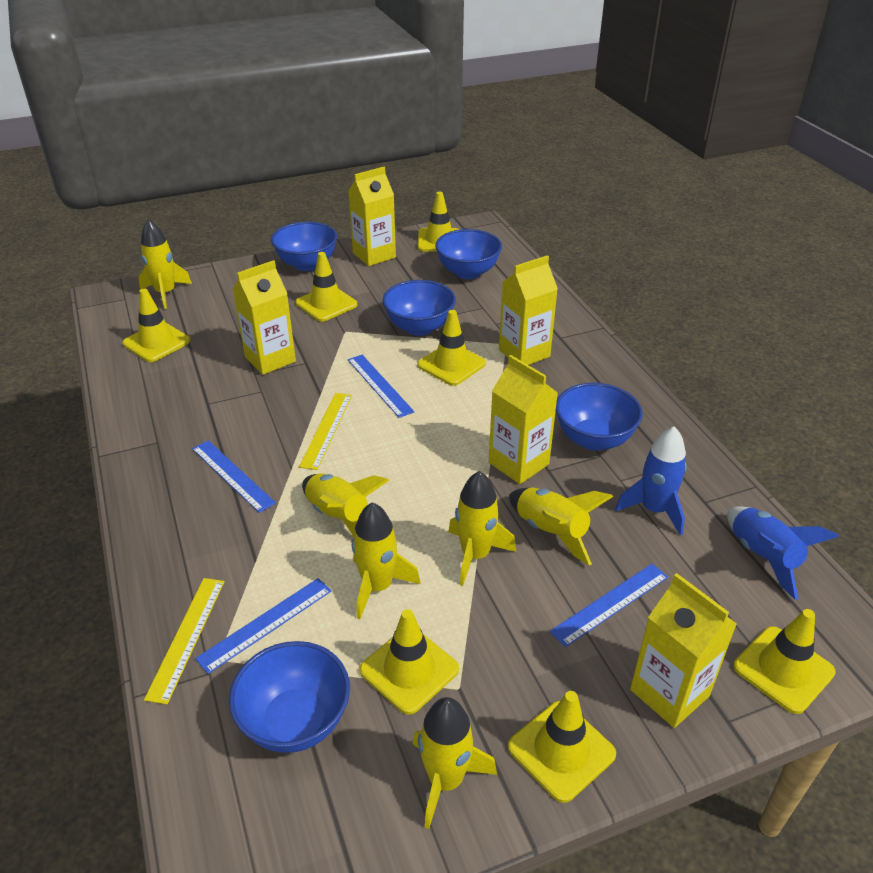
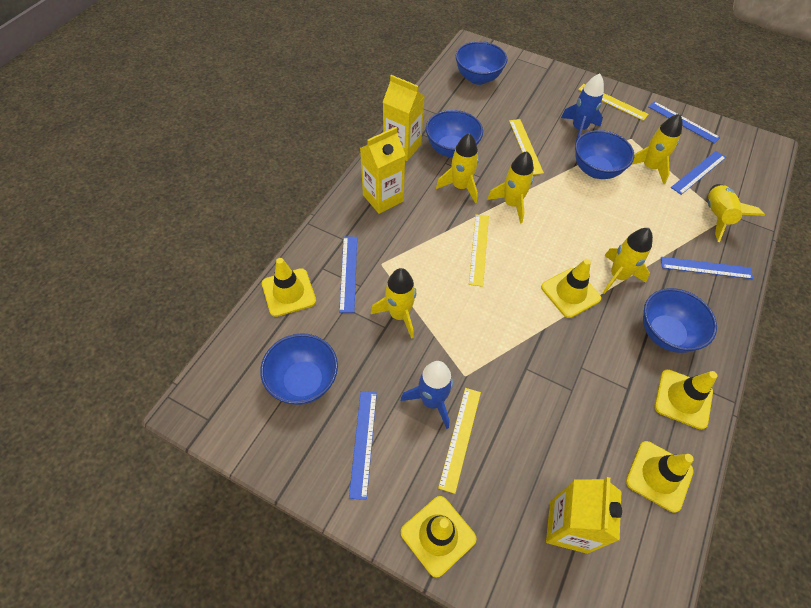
blue ruler: [192,440,276,513] [195,578,331,674] [348,355,414,418] [550,564,668,647] = 4 -> [339,237,357,313] [349,391,377,500] [648,101,720,143] [661,257,753,279] [671,151,726,195] = 5
yellow carton: [233,260,296,375] [348,167,396,266] [489,355,558,484] [499,255,558,365] [630,573,737,728] = 5 -> [360,127,405,214] [383,75,425,161] [546,477,622,554] = 3
yellow ruler: [144,578,225,704] [299,393,352,470] = 2 -> [438,388,481,494] [469,214,489,287] [509,119,544,175] [578,84,649,121] = 4
yellow traffic cone: [122,289,190,362] [295,252,358,322] [360,609,459,715] [417,192,460,251] [417,310,486,386] [508,691,616,803] [733,609,836,714] = 7 -> [262,258,316,317] [401,496,477,578] [541,259,601,318] [626,441,694,513] [655,369,717,430] = 5

